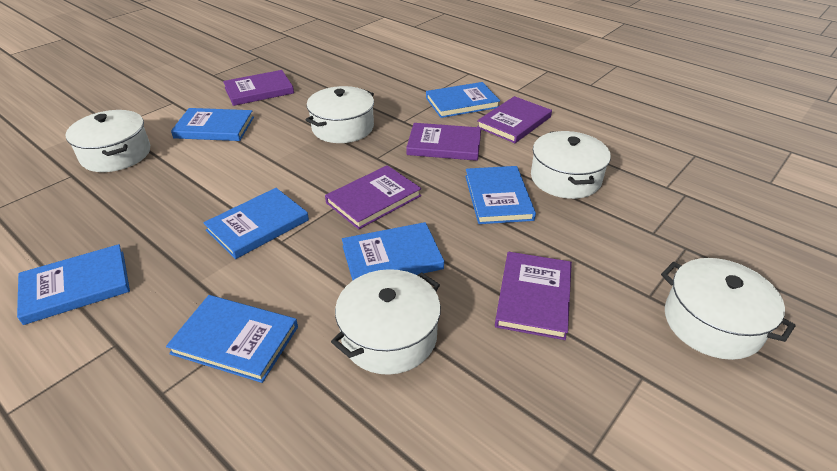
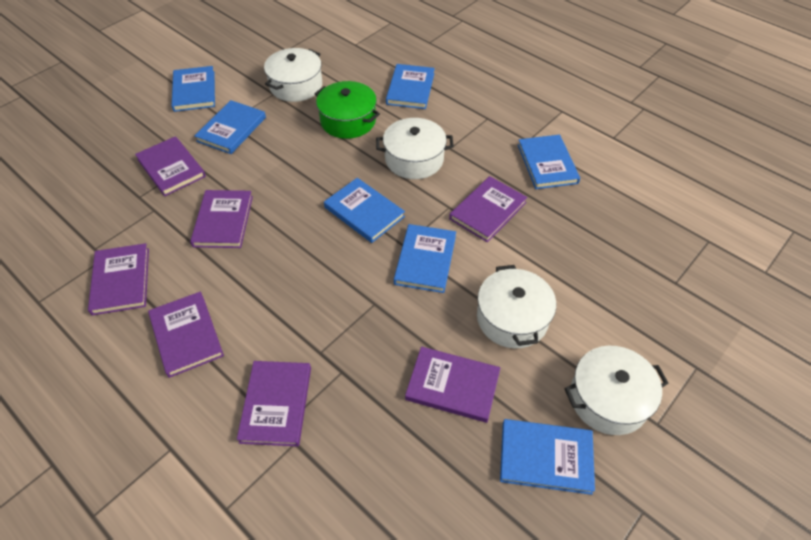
green pot: none = 0 -> [314,81,380,139] = 1
purple book: [223,70,294,106] [325,165,421,229] [406,123,481,161] [477,96,552,143] [495,252,572,340] = 5 -> [88,243,149,315] [135,136,206,196] [148,292,224,378] [190,190,253,248] [237,361,311,447] [405,347,500,423] [449,176,528,242] = 7
white pot: [65,110,150,172] [306,86,374,143] [331,269,441,375] [531,131,611,199] [661,258,796,360] = 5 -> [264,48,322,102] [376,118,454,179] [477,265,556,348] [564,346,669,435] = 4

